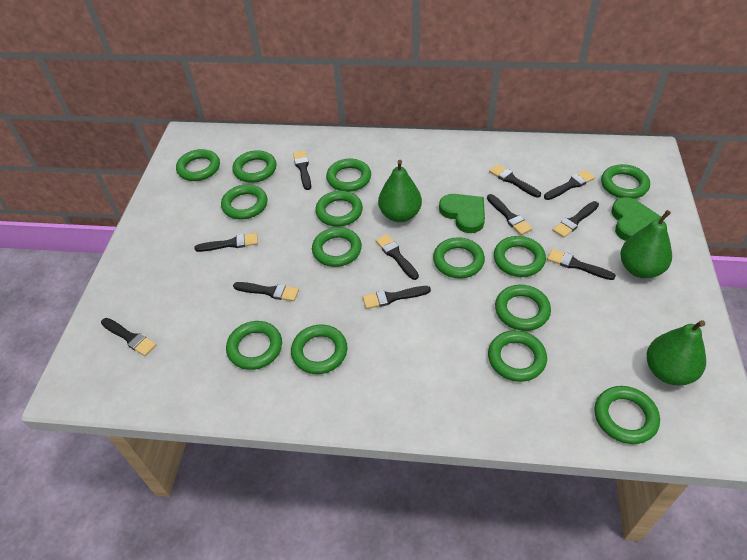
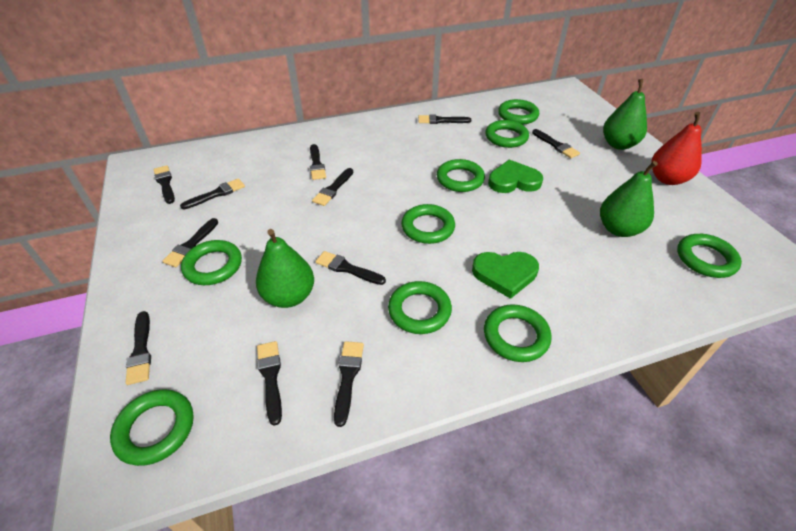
green ring: [176,149,220,181] [221,184,267,220] [226,321,282,370] [232,150,277,183] [291,324,348,374] [312,227,362,267] [315,191,363,227] [326,159,371,192] [433,237,485,278] [488,330,547,382] [494,236,546,277] [495,285,551,331] [595,386,660,444] [601,164,650,199] = 14 -> [110,389,194,466] [181,240,242,285] [388,281,452,334] [401,204,455,244] [437,159,485,192] [484,304,552,362] [485,120,529,148] [498,99,539,125] [677,234,742,278] = 9
red pear: none = 0 -> [651,112,702,185] = 1

